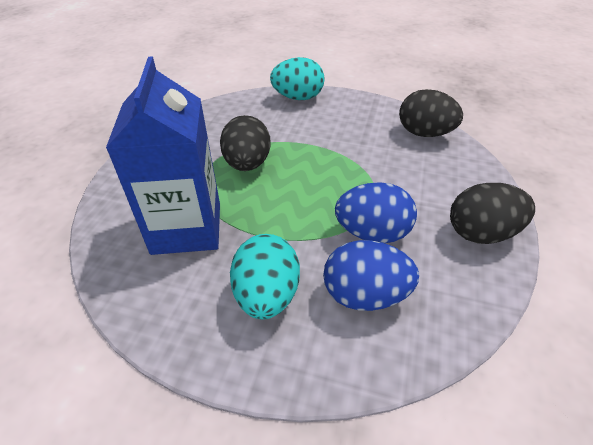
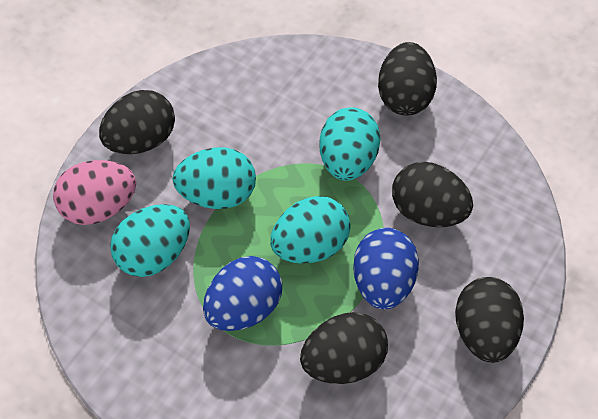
black egg: [220,115,271,171] [399,89,463,137] [450,183,535,244] = 3 -> [99,90,175,154] [300,312,388,384] [378,42,437,115] [392,162,473,227] [455,277,524,363] = 5
blue carton: [106,57,220,255] = 1 -> none = 0
pink egg: none = 0 -> [53,160,136,225] = 1
turquoise egg: [230,234,300,319] [270,57,324,100] = 2 -> [110,204,190,277] [172,147,256,209] [270,196,351,264] [319,107,381,181] = 4

